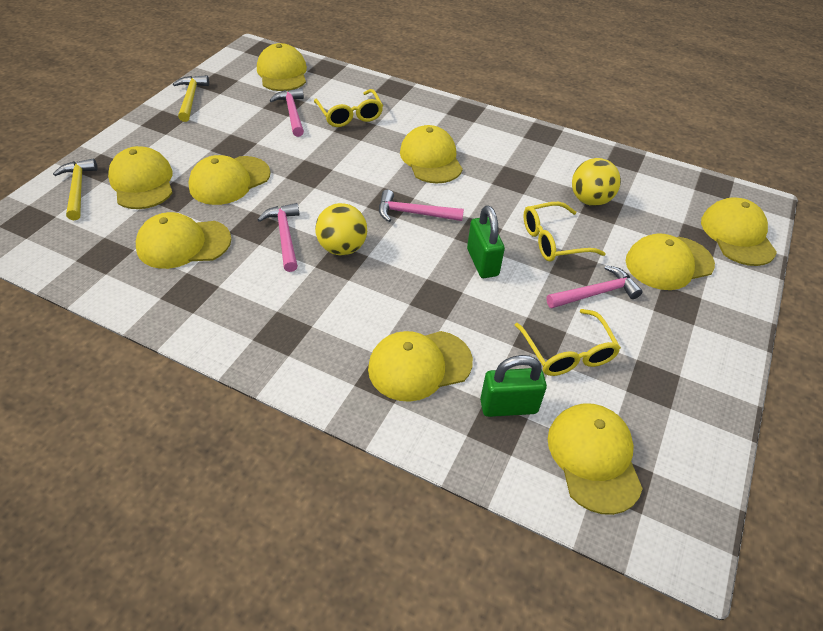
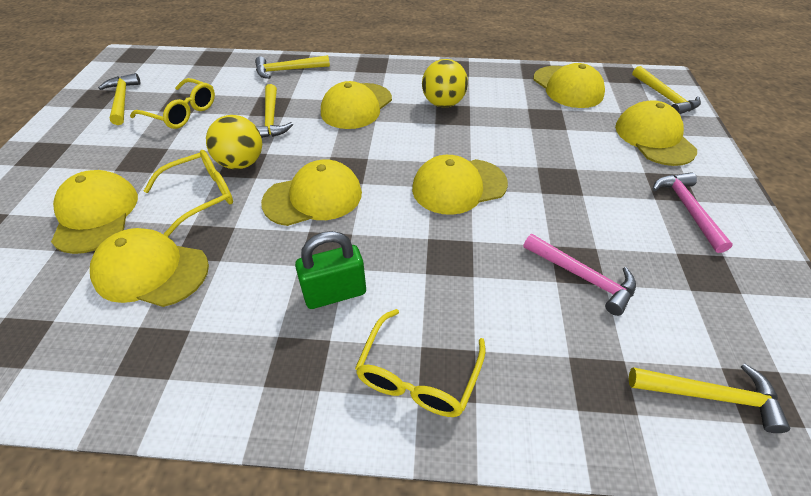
green padlock: [467,205,505,278] [480,355,547,417] = 2 -> [295,231,366,309] = 1
pink hammer: [258,203,300,272] [269,88,304,137] [379,190,464,222] [547,265,642,308] = 4 -> [523,234,636,316] [653,172,733,253] = 2
yellow cap: [108,146,173,209] [136,212,231,269] [188,155,270,205] [257,43,307,91] [368,331,473,402] [400,125,463,183] [548,403,643,515] [626,233,715,290] [701,197,777,266] = 9 -> [51,170,138,254] [90,228,209,307] [261,160,362,226] [321,81,392,129] [412,155,508,215] [533,63,605,108] [615,100,697,166] = 7
yellow hammer: [53,159,97,220] [173,75,209,122] = 2 -> [98,73,141,125] [255,55,330,79] [256,84,293,138] [629,363,790,433] [632,66,701,114] = 5

